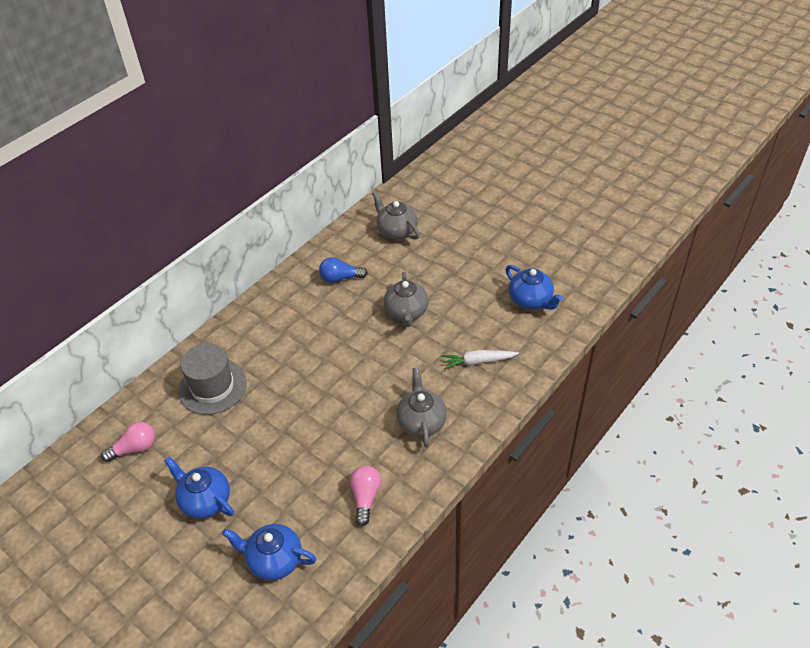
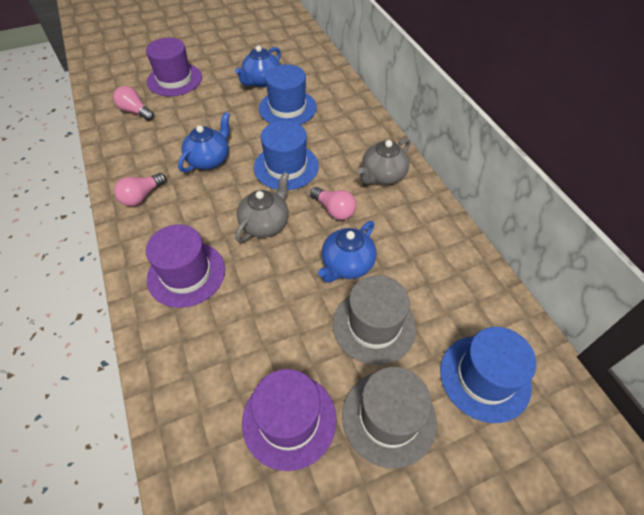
blue hat: none = 0 -> [254,121,319,190] [259,64,317,124] [440,327,537,423] = 3
blue light bulb: [319,257,368,283] = 1 -> none = 0
grey hat: [178,343,247,415] = 1 -> [333,275,416,365] [342,367,437,468] = 2
grey teapot: [372,191,420,240] [384,271,429,327] [396,368,447,448] = 3 -> [235,172,289,243] [358,138,410,185] = 2
pink light bulb: [101,422,155,462] [350,465,381,526] = 2 -> [113,86,154,121] [114,173,166,206] [310,187,356,220] = 3
purple hat: none = 0 -> [146,38,202,96] [146,224,225,308] [242,369,337,471] = 3
white carrot: [441,350,519,370] = 1 -> none = 0

